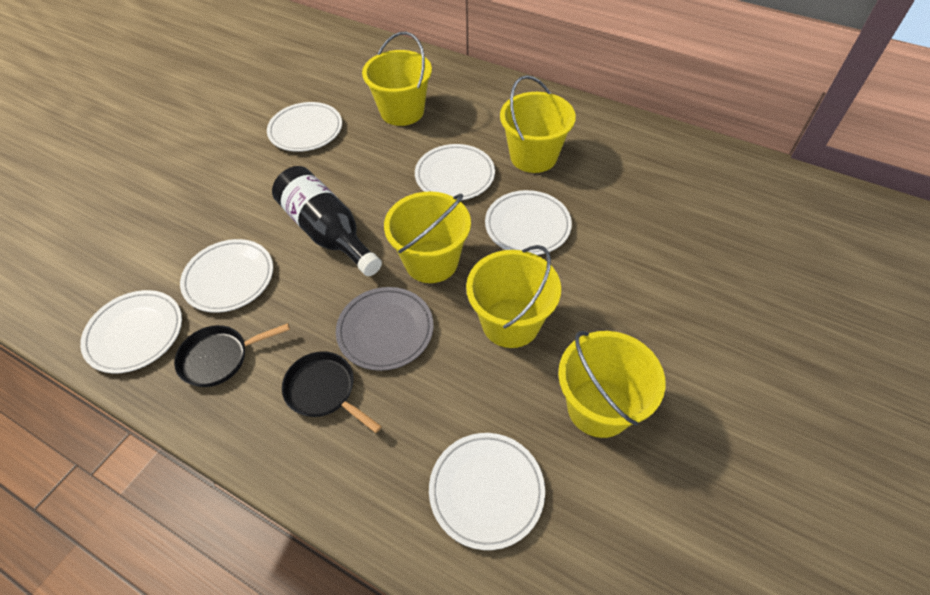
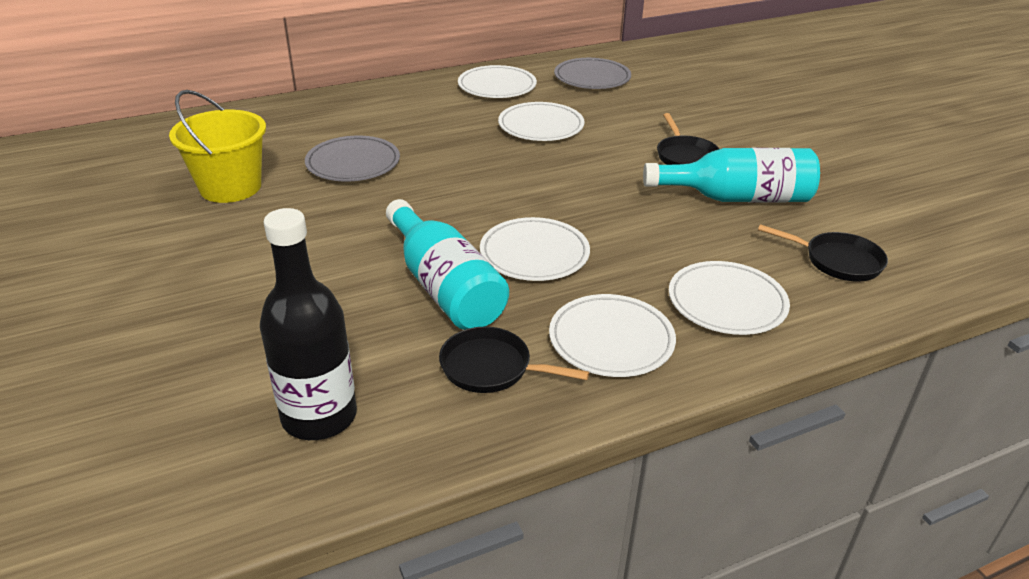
black pan: [174,323,290,387] [282,351,382,433] = 2 -> [439,327,589,393] [657,113,719,165] [758,224,888,282] = 3
grey plate: [336,287,434,371] = 1 -> [305,136,400,181] [554,58,631,89] = 2
turquoise bottle: none = 0 -> [386,199,509,330] [643,148,820,203] = 2
white plate: [80,290,182,373] [180,239,273,313] [267,102,342,152] [415,144,495,200] [429,433,545,550] [485,190,572,255] = 6 -> [458,65,537,98] [480,217,590,281] [498,102,584,141] [549,294,676,377] [669,261,790,335] = 5
yellow bucket: [362,32,432,126] [384,191,471,283] [466,245,561,348] [500,75,576,173] [558,331,666,438] = 5 -> [169,90,266,203] = 1

